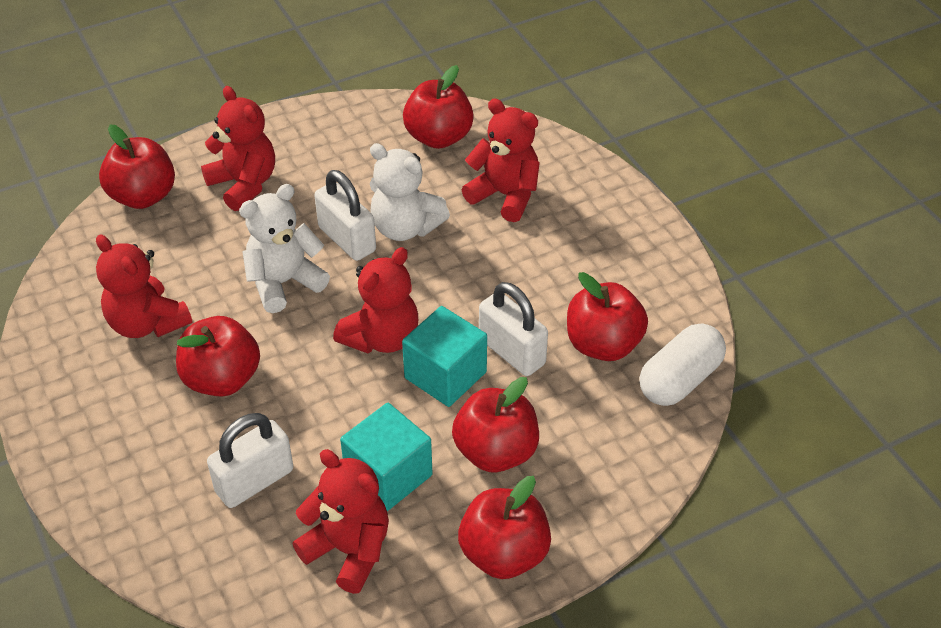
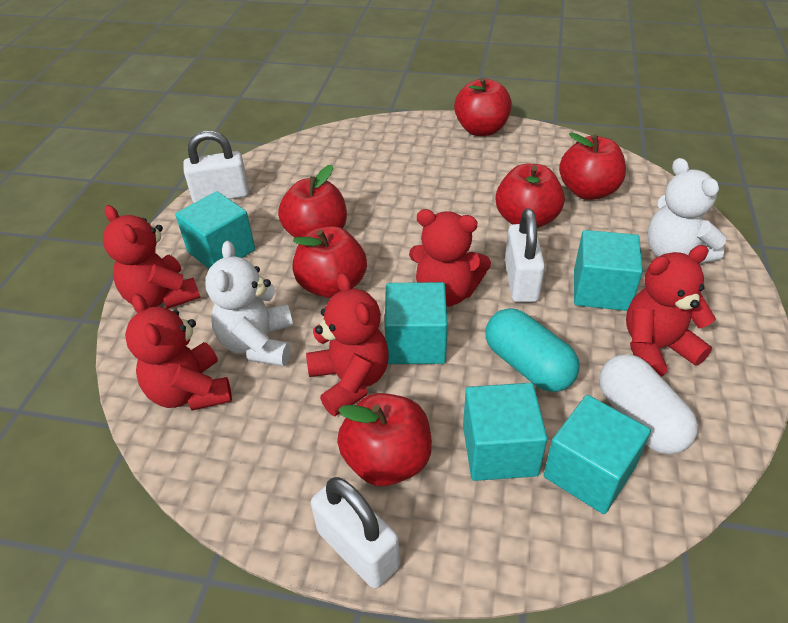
turquoise capsule: none = 0 -> [486,308,580,392] = 1
turquoise cube: [340,403,433,511] [402,306,487,407] = 2 -> [175,191,255,269] [385,282,448,364] [463,383,547,481] [544,395,651,514] [574,230,643,311] = 5

